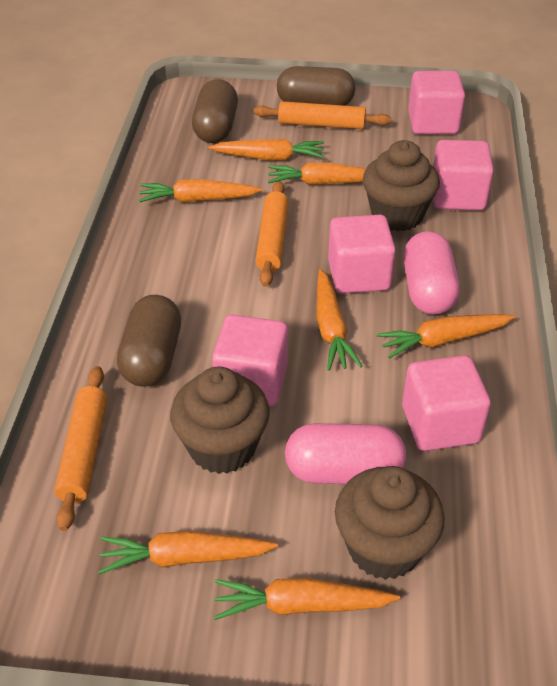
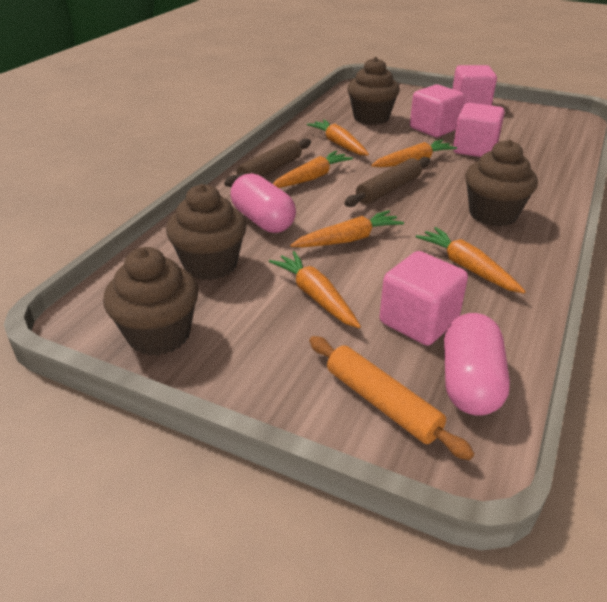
brown capsule: [117,295,181,387] [192,79,238,143] [277,66,355,106] = 3 -> none = 0
brown cupcake: [170,367,270,474] [335,466,445,580] [363,140,440,231] = 3 -> [103,247,198,356] [166,184,246,280] [347,57,400,125] [465,139,538,226] = 4
brown rolling pin: none = 0 -> [224,139,311,187] [344,157,430,207] = 2
orange carrot: [98,531,278,574] [139,179,262,202] [208,139,325,160] [214,578,400,620] [268,163,366,185] [317,269,362,371] [377,314,516,359] = 7 -> [269,251,361,328] [273,151,353,188] [290,210,404,247] [307,120,369,156] [371,140,457,167] [416,227,526,293] = 6
orange rolling pin: [54,366,107,531] [253,101,391,129] [255,181,289,287] = 3 -> [309,336,474,460] = 1
pink cube: [212,315,288,406] [328,215,396,294] [402,355,491,451] [408,71,465,134] [433,140,494,210] = 5 -> [380,251,468,346] [410,85,464,137] [453,65,497,106] [453,103,505,157] = 4

